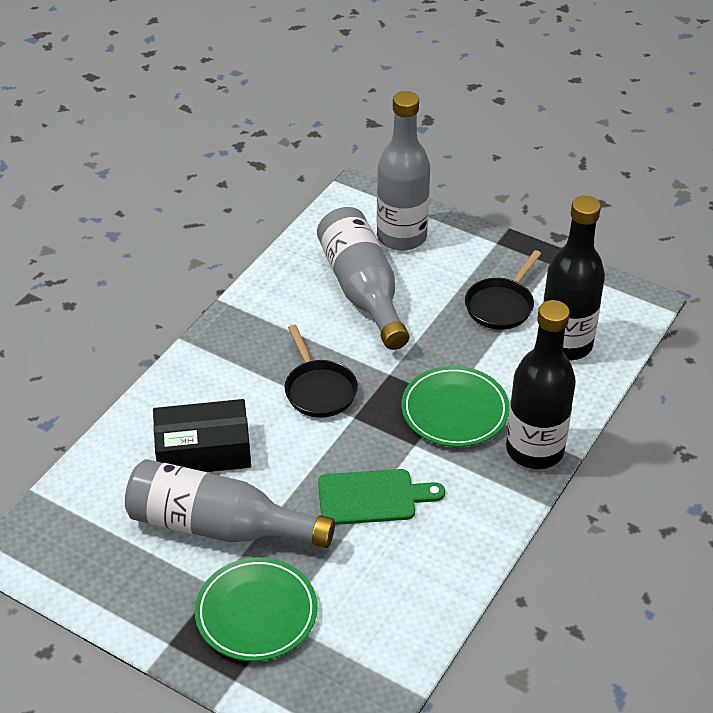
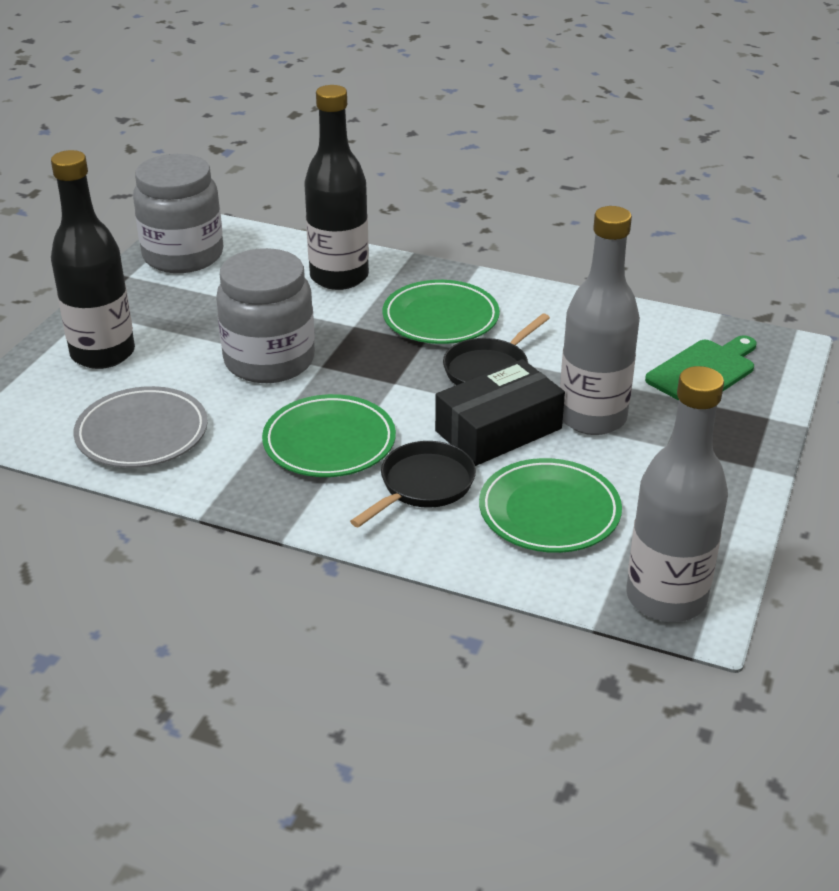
green plate: [195,557,318,661] [401,366,510,447] = 2 -> [262,394,396,477] [383,280,500,344] [479,458,622,553] = 3
grey bottle: [125,459,335,548] [317,207,409,350] [377,91,430,251] = 3 -> [560,206,640,435] [626,366,728,622] = 2
grey jar: none = 0 -> [133,154,223,273] [216,248,315,383] = 2
grey plate: none = 0 -> [73,386,208,468] = 1

